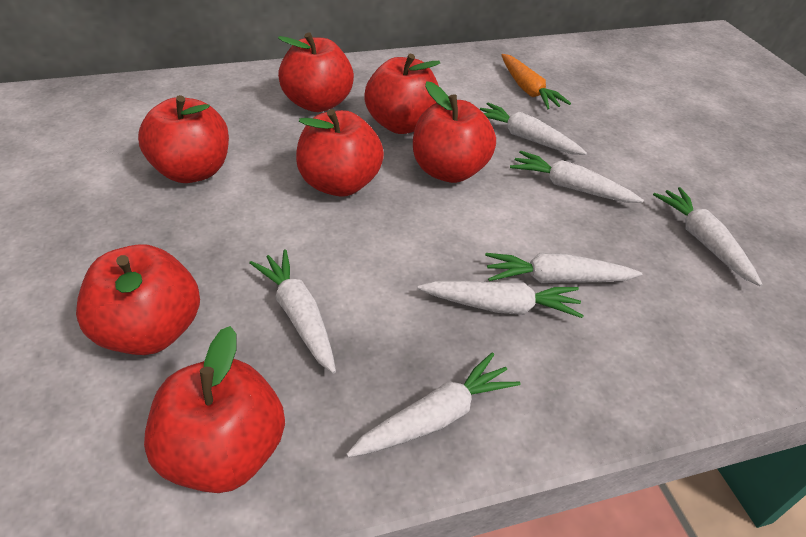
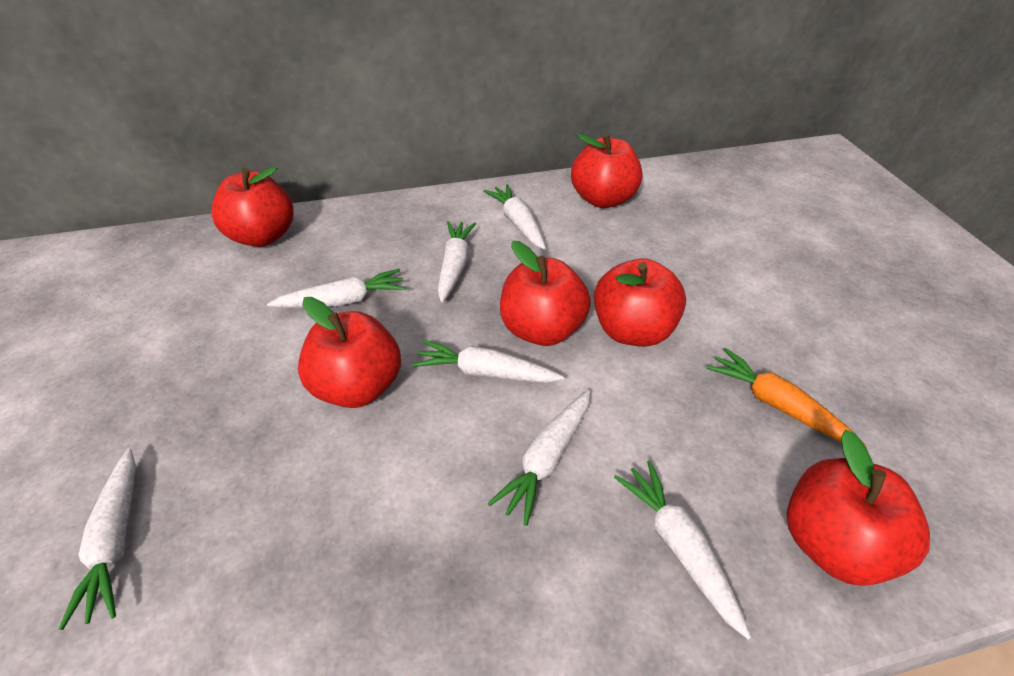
red apple: [76,244,200,355] [138,95,229,183] [144,326,285,493] [278,32,354,112] [296,109,384,197] [364,53,440,134] [413,81,496,183] = 7 -> [211,167,293,247] [298,297,401,408] [500,241,591,346] [571,133,642,208] [594,258,686,347] [786,430,930,586] = 6

